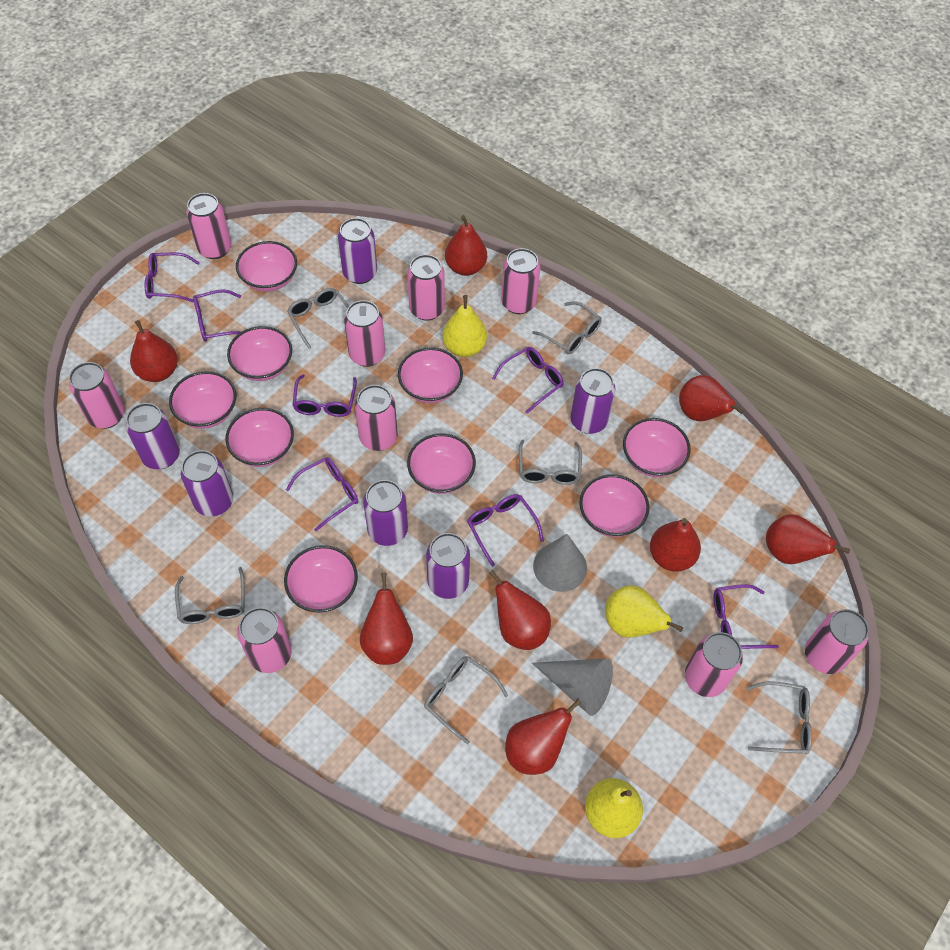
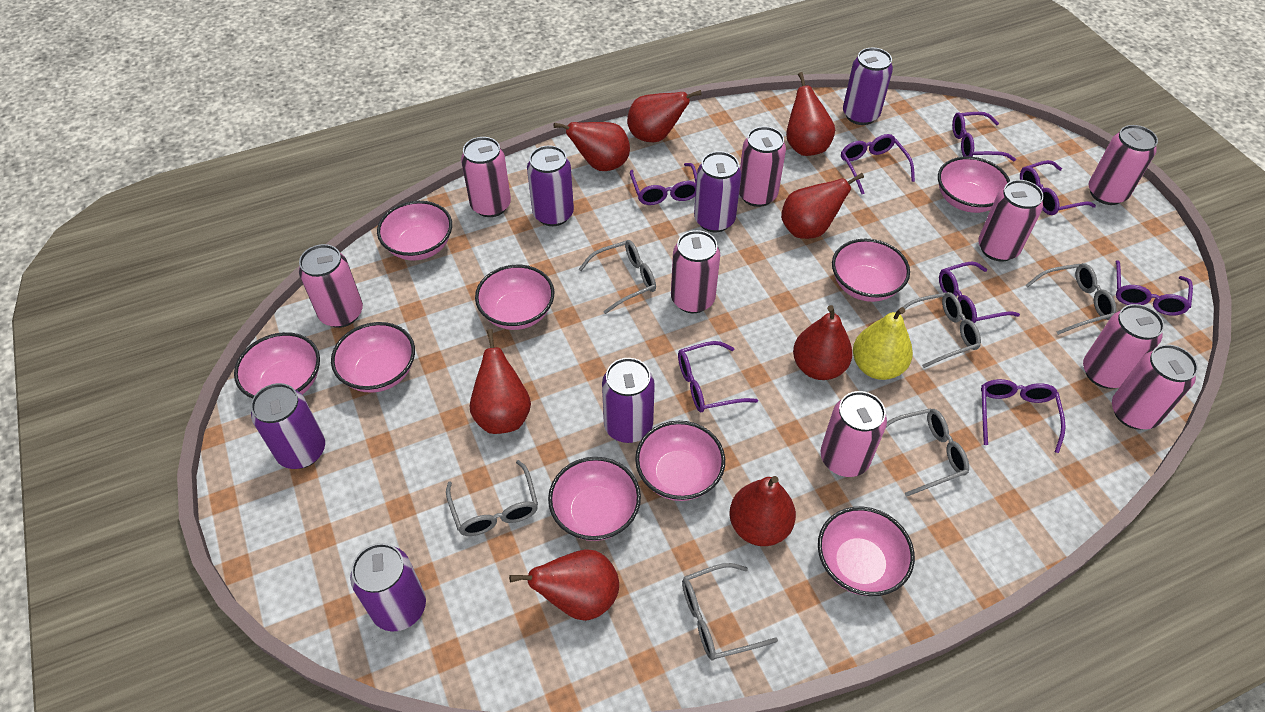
grey cone: [532,658,613,716] [533,534,587,592] = 2 -> none = 0
purple glasses: [144,252,200,302] [193,289,242,342] [286,457,358,531] [292,374,357,417] [467,494,544,567] [492,347,564,414] [713,584,779,649] = 7 -> [630,163,697,205] [678,341,758,412] [841,134,915,194] [939,261,1020,324] [952,112,1016,161] [981,379,1066,453] [1020,160,1096,215] [1115,260,1193,315] = 8
yellow pear: [442,295,487,357] [585,778,643,838] [605,585,683,638] = 3 -> [853,307,913,380] = 1

